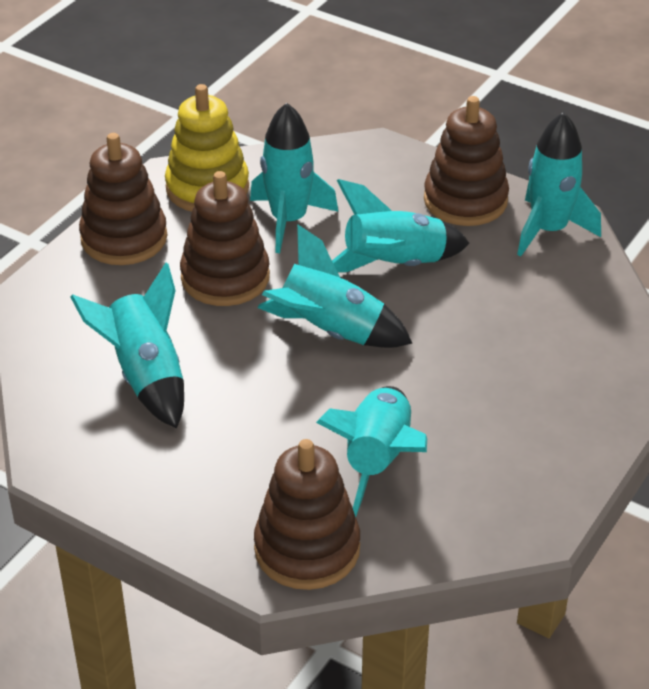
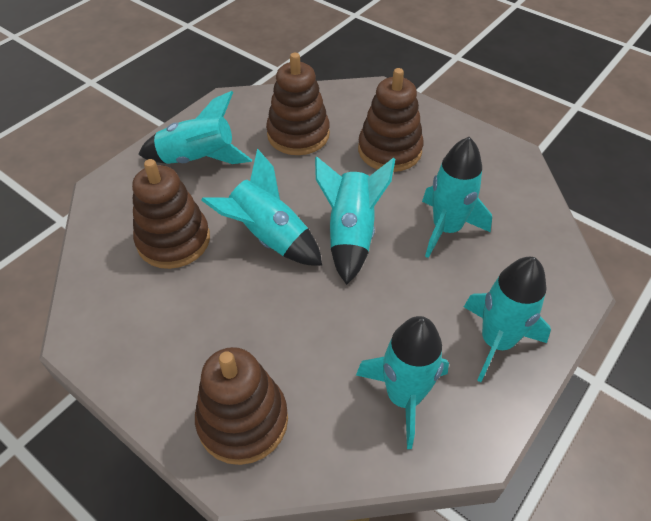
yellow stacking toy: [165,84,249,212] = 1 -> none = 0

